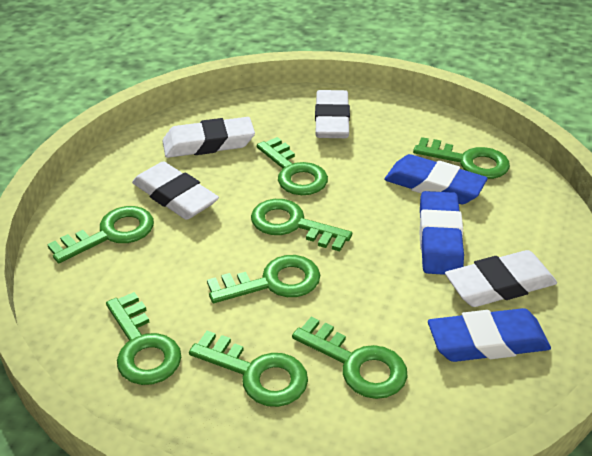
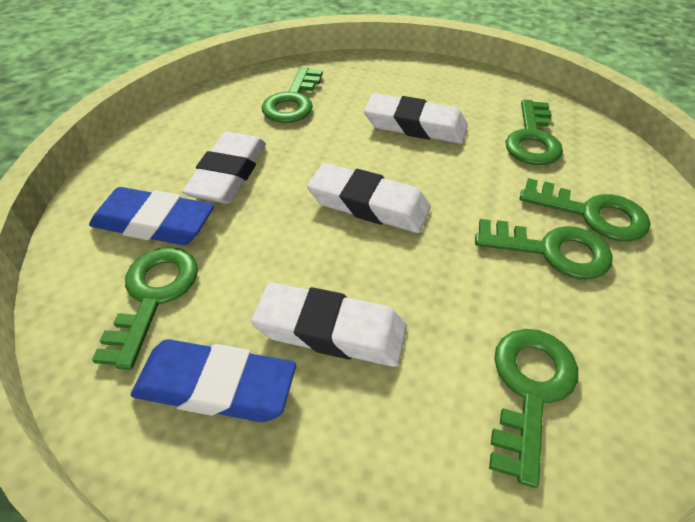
blue eraser: [384,154,488,204] [419,191,464,275] [428,308,551,362] = 3 -> [89,187,214,245] [131,339,296,422] = 2
green key: [47,206,154,263] [106,292,181,385] [189,331,308,407] [207,255,320,303] [251,199,352,251] [257,137,328,195] [292,317,408,399] [413,137,510,179] = 8 -> [92,247,198,370] [262,67,323,123] [475,219,612,280] [489,329,578,488] [506,100,563,165] [520,178,650,241] = 6

